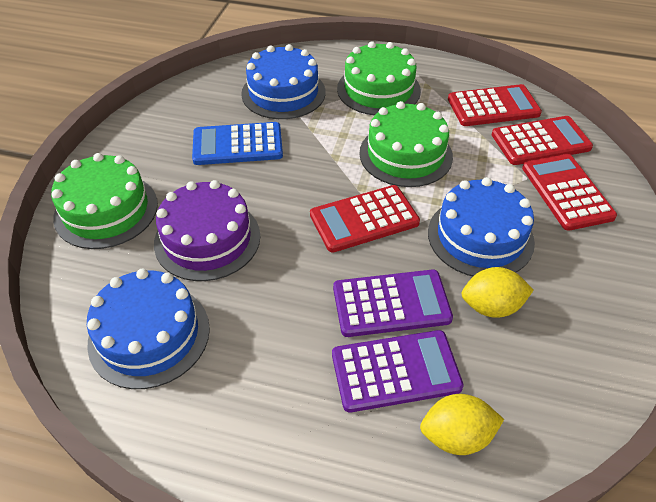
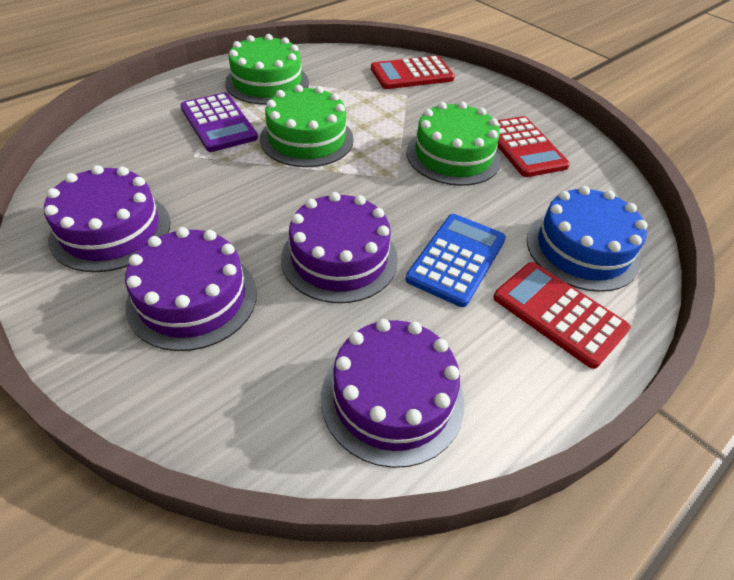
blue cake: [87,269,210,389] [241,44,326,119] [428,177,535,276] = 3 -> [527,186,648,292] = 1
purple cake: [154,180,260,281] = 1 -> [44,165,170,272] [125,227,257,351] [281,192,398,303] [321,319,464,468] = 4
purple calculator: [332,330,464,413] [333,270,453,337] = 2 -> [180,93,258,152] = 1
red calculator: [310,185,420,253] [448,84,542,126] [492,116,593,165] [522,154,617,231] = 4 -> [371,56,455,89] [493,262,631,369] [497,116,570,177] = 3
yellow lemon: [420,394,504,455] [462,267,533,318] = 2 -> none = 0

